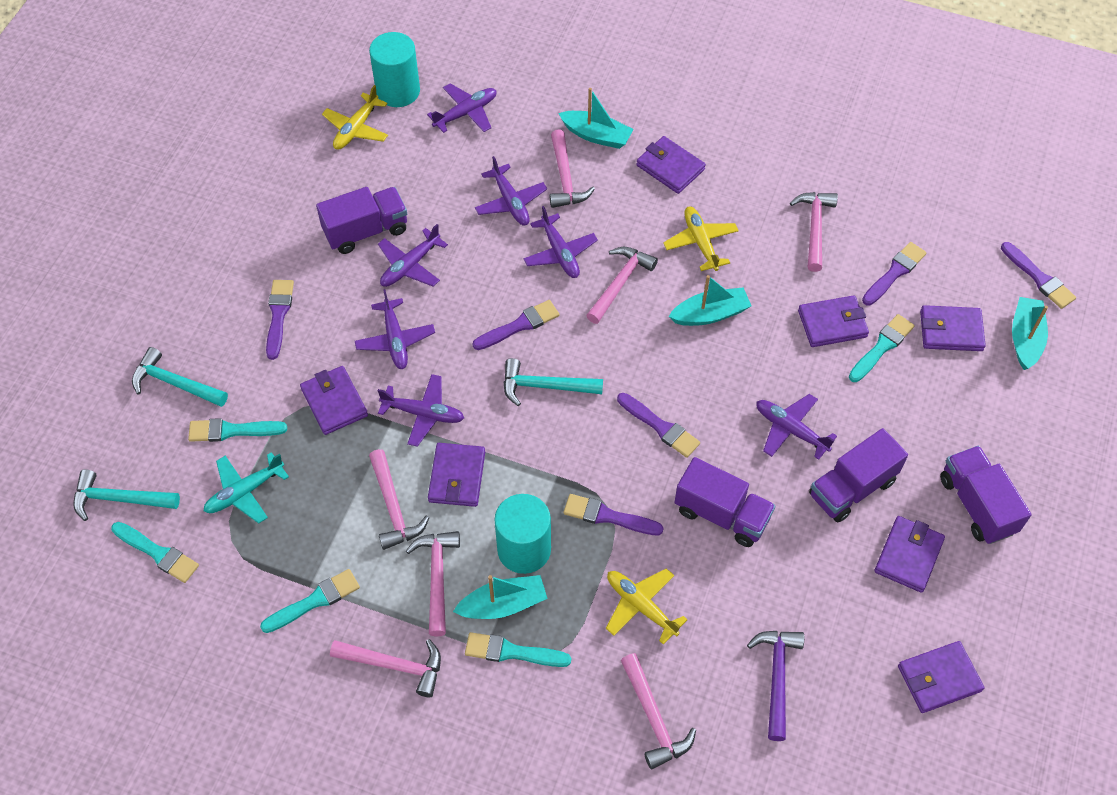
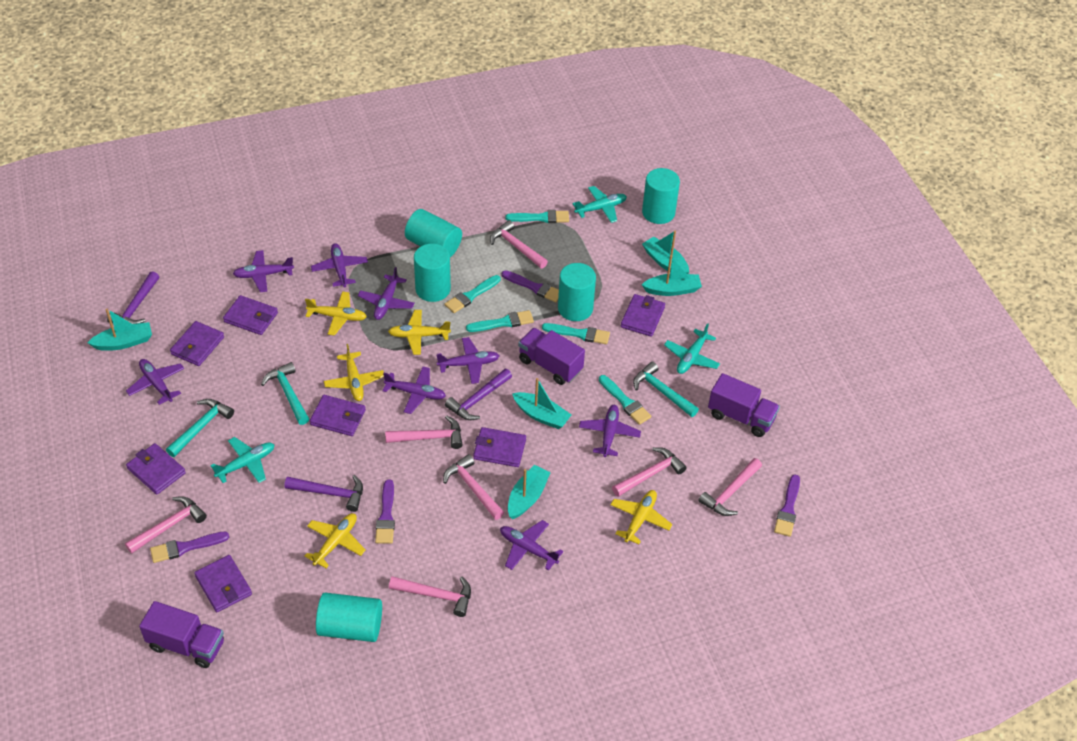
purple brush: [266,280,294,360] [473,300,560,350] [563,494,664,535] [617,393,700,458] [862,242,926,306] [1001,242,1076,309] = 6 -> [150,531,229,563] [375,479,395,544] [502,270,559,302] [774,475,800,537] = 4
purple hammer: [747,631,804,741] = 1 -> [107,271,159,324] [284,475,363,512] [445,369,512,420] = 3
purple plane: [355,289,435,369] [378,224,448,287] [378,374,464,447] [427,83,497,133] [475,156,547,225] [523,206,598,278] [756,394,837,460] = 7 -> [126,359,184,405] [233,250,294,292] [311,243,368,287] [358,267,415,320] [383,367,446,414] [437,337,499,384] [500,520,563,570] [579,405,641,457] = 8
purple truck: [316,187,407,254] [675,457,775,547] [809,428,908,523] [940,446,1031,544] = 4 -> [139,601,224,668] [518,328,585,385] [708,373,780,437] = 3
turquoise boat: [453,575,548,619] [558,88,633,149] [668,275,751,326] [1012,297,1048,370] = 4 -> [88,309,152,351] [508,465,551,519] [512,378,571,429] [642,230,689,274] [642,255,702,296] = 5
turquoise cylinder: [369,32,420,107] [495,494,551,574] = 2 -> [316,593,382,642] [405,209,462,257] [414,244,451,302] [558,263,596,321] [642,168,680,224] = 5
turquoise plane: [204,452,289,524] = 1 -> [211,437,275,483] [572,186,627,223] [664,323,720,374] = 3
yellow plane: [322,85,388,150] [606,568,688,644] [663,206,739,271] = 3 -> [304,513,366,568] [305,291,367,336] [324,344,384,401] [388,310,451,355] [610,490,672,544] = 5

